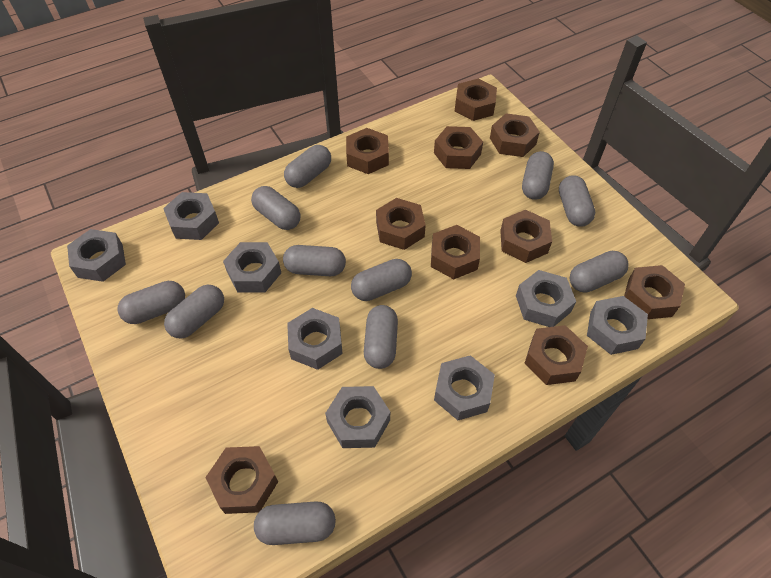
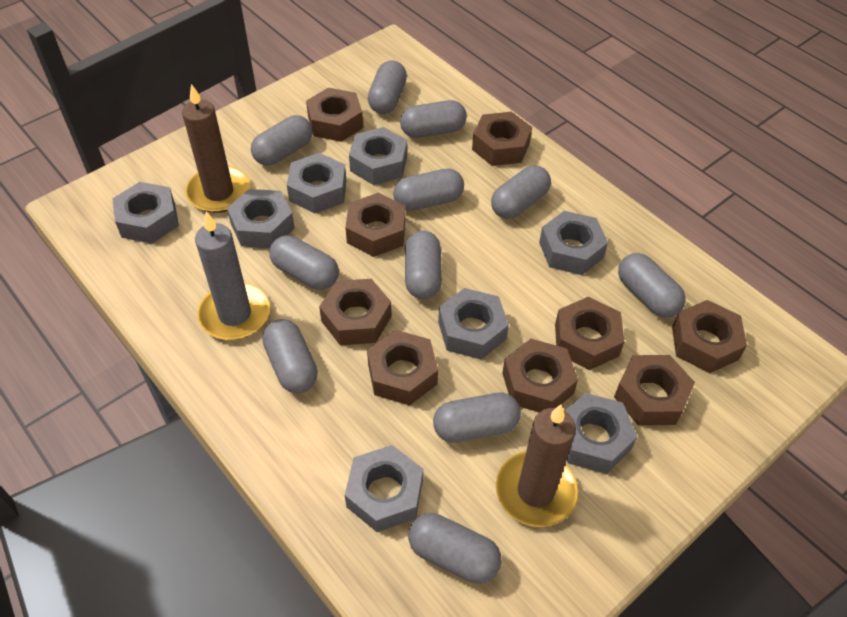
brown candle: none = 0 -> [182,84,250,213] [496,405,578,527] = 2
brown nut: [205,446,278,514] [346,128,389,174] [376,198,426,250] [431,225,480,279] [434,126,483,169] [455,79,497,121] [490,113,540,157] [500,210,552,263] [524,325,588,385] [624,265,685,319] = 10 -> [306,88,363,142] [319,279,392,345] [345,193,405,257] [367,330,438,406] [472,112,532,166] [502,339,578,412] [555,297,625,370] [614,355,695,425] [672,300,747,373] = 9
grey candle: none = 0 -> [195,212,270,340] = 1

